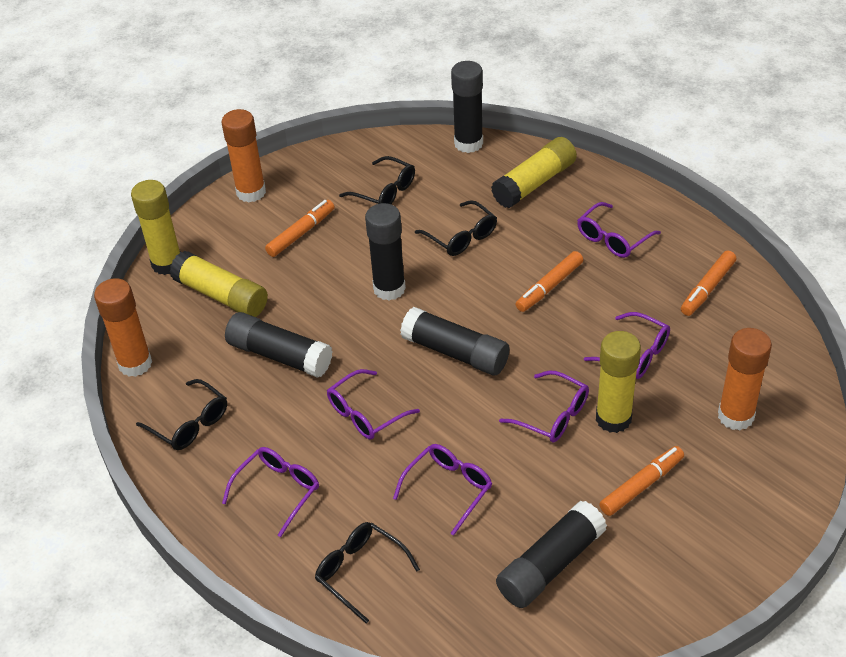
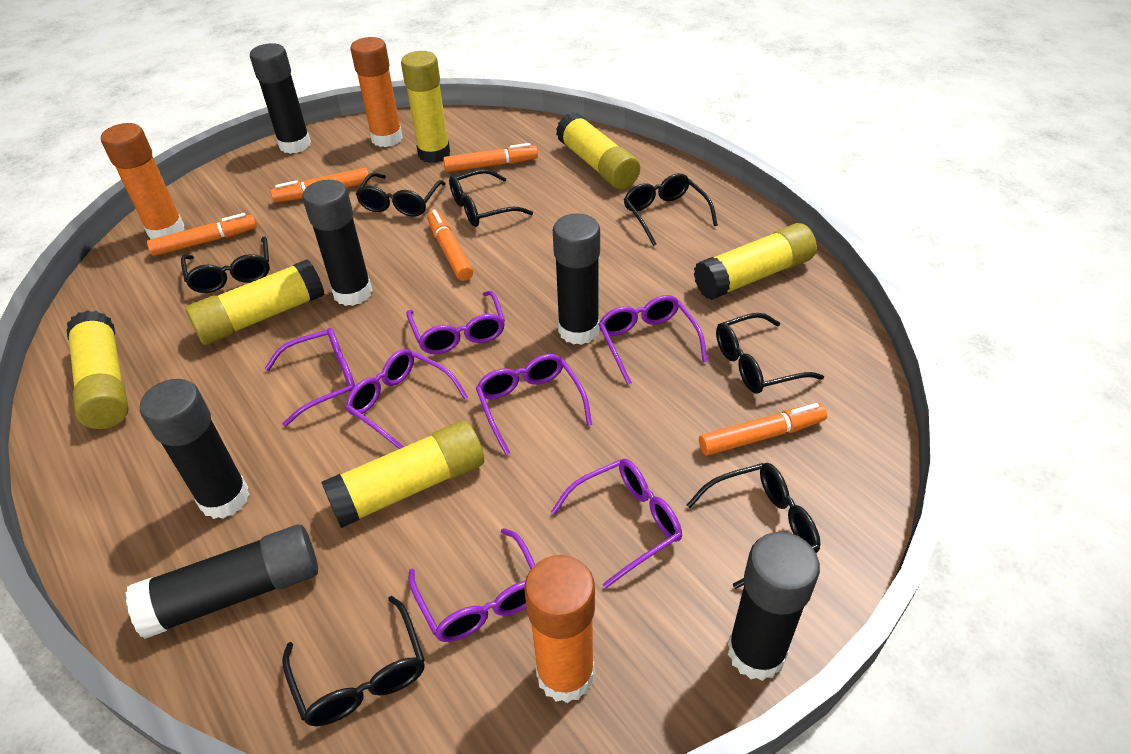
black glasses: [136,379,227,450] [315,522,420,624] [339,156,415,204] [415,200,497,256] = 4 -> [181,236,270,293] [282,596,425,726] [356,173,446,216] [449,169,533,227] [624,173,718,246] [687,463,820,589] [716,313,824,394] = 7
black glue stick: [225,312,333,378] [365,203,406,301] [400,307,510,375] [451,61,483,153] [496,501,607,608] = 5 -> [125,525,318,639] [140,379,250,519] [250,43,311,154] [302,180,373,306] [553,213,600,345] [728,532,820,681] = 6
orange marker: [265,200,335,257] [516,251,583,312] [599,446,684,516] [681,250,736,316] = 4 -> [147,213,257,256] [270,167,370,203] [427,210,473,281] [443,143,538,172] [699,403,827,456] = 5
purple glasses: [222,447,319,537] [327,369,420,439] [393,444,492,536] [499,370,589,443] [577,202,661,258] [584,312,670,379] = 6 -> [265,328,355,427] [346,349,468,449] [406,291,505,354] [408,528,535,642] [476,354,592,455] [551,459,682,588] [599,295,707,385] = 7
yellow glue stick: [131,180,181,275] [170,251,268,317] [491,137,577,208] [596,331,641,433] = 4 -> [67,310,129,429] [186,259,325,345] [321,421,484,528] [401,51,450,163] [556,112,640,189] [694,223,817,300] = 6

